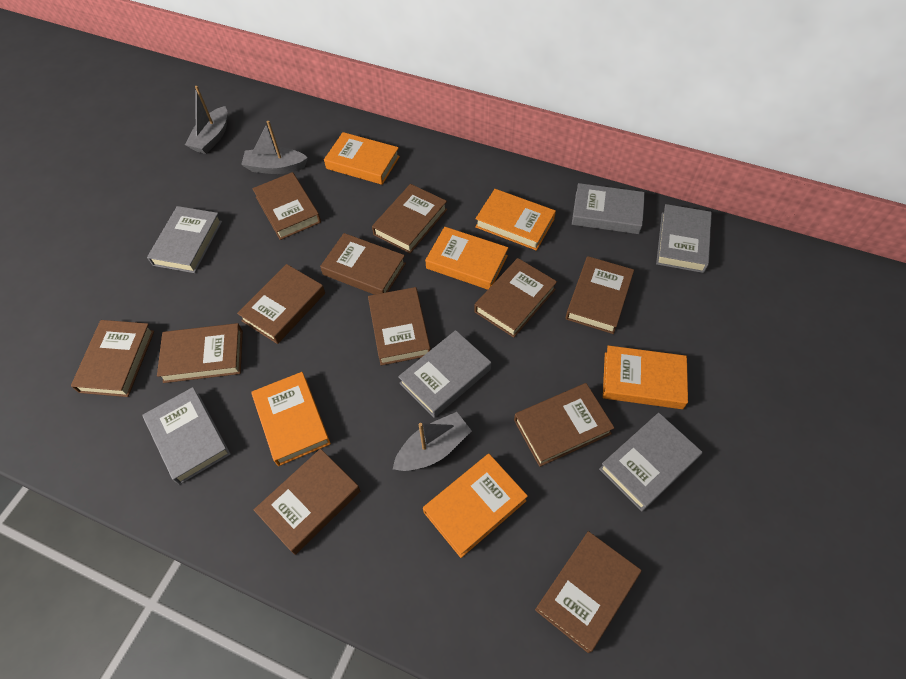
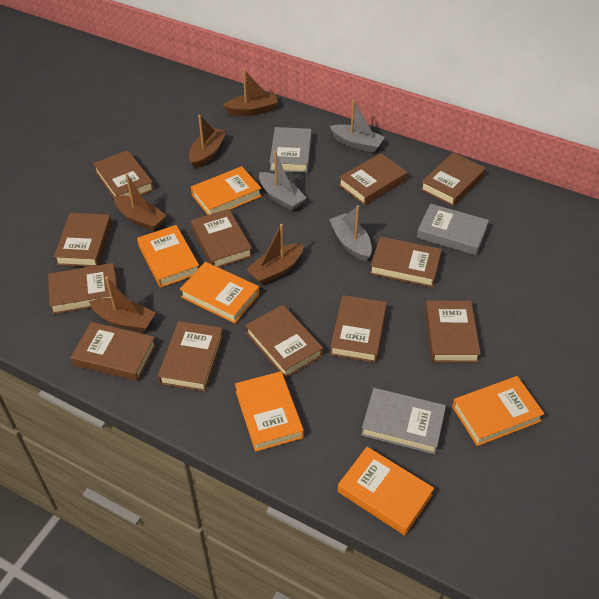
brown boat: none = 0 -> [89,276,156,332] [114,173,167,231] [189,115,226,169] [223,69,278,116] [246,224,304,285] = 5
grey book: [142,387,231,485] [147,206,222,273] [398,330,491,418] [572,183,645,234] [599,413,702,511] [656,204,712,273] = 6 -> [270,127,312,173] [361,388,446,455] [417,204,489,255] = 3

